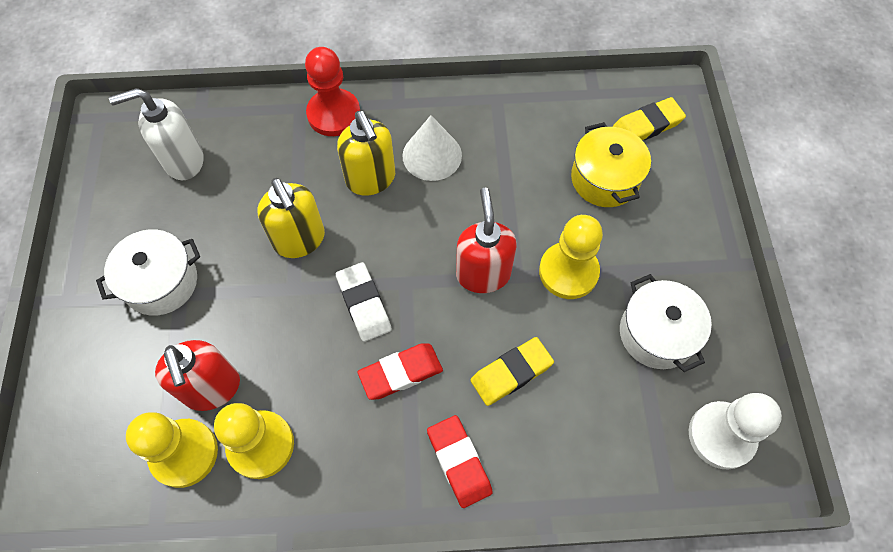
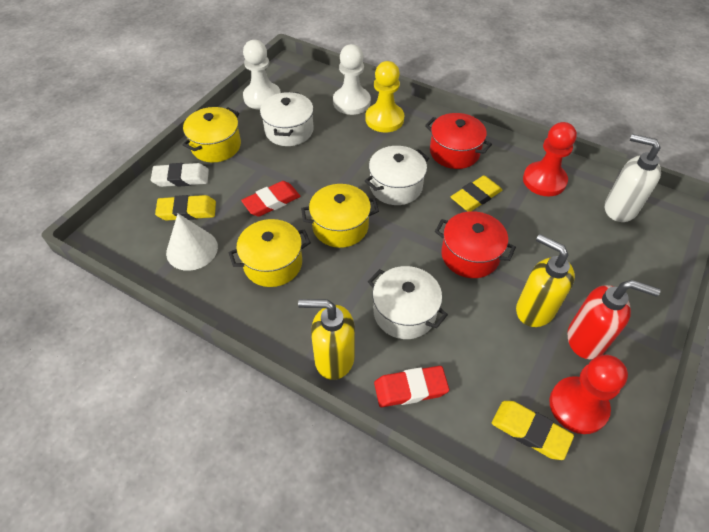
red pawn: [305,47,360,136] = 1 -> [523,122,577,196] [549,355,628,434] = 2
red pot: none = 0 -> [425,113,492,169] [435,211,516,278] = 2
red soap dispenser: [155,340,240,411] [456,188,517,293] = 2 -> [567,280,660,359] = 1
white pawn: [689,393,782,470] = 1 -> [243,40,281,110] [333,44,371,115] = 2
white pot: [96,229,200,315] [620,274,712,372] = 2 -> [260,92,314,146] [365,146,429,205] [368,266,448,339] = 3
yellow eraser: [471,337,554,406] [613,97,686,140] = 2 -> [155,195,216,221] [451,175,502,211] [492,401,574,460] = 3
yellow pawn: [126,412,218,488] [214,403,294,479] [539,215,603,299] = 3 -> [365,61,404,132] = 1
yellow pot: [571,122,651,207] = 1 -> [183,107,241,163] [228,219,311,287] [301,184,379,248] = 3

